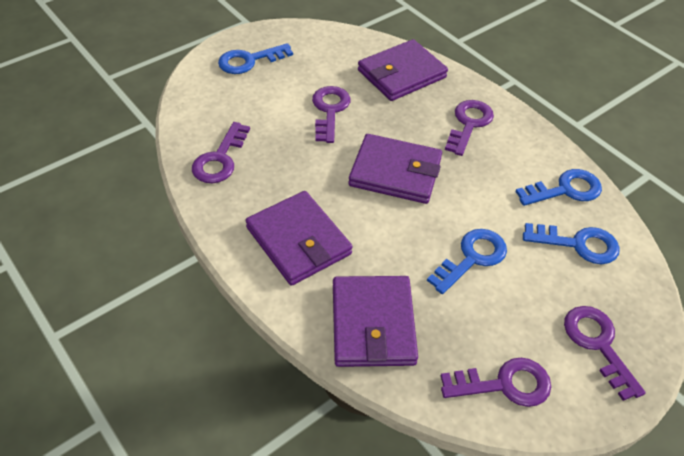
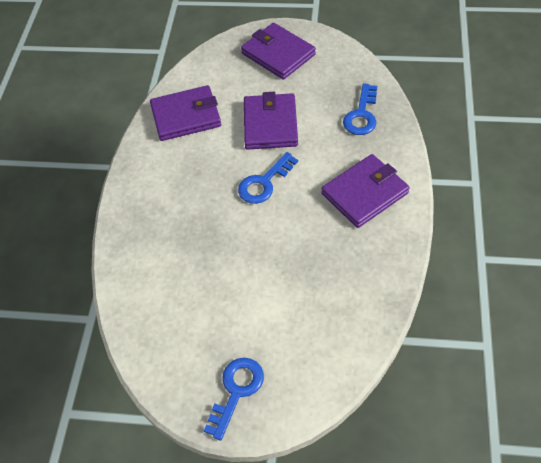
blue key: [218,43,293,74] [427,229,507,294] [515,169,602,206] [523,223,620,264] = 4 -> [204,358,264,441] [238,152,298,204] [343,83,377,135] = 3
purple key: [192,122,250,183] [312,86,350,143] [441,358,551,407] [445,100,494,156] [564,306,646,401] = 5 -> none = 0

